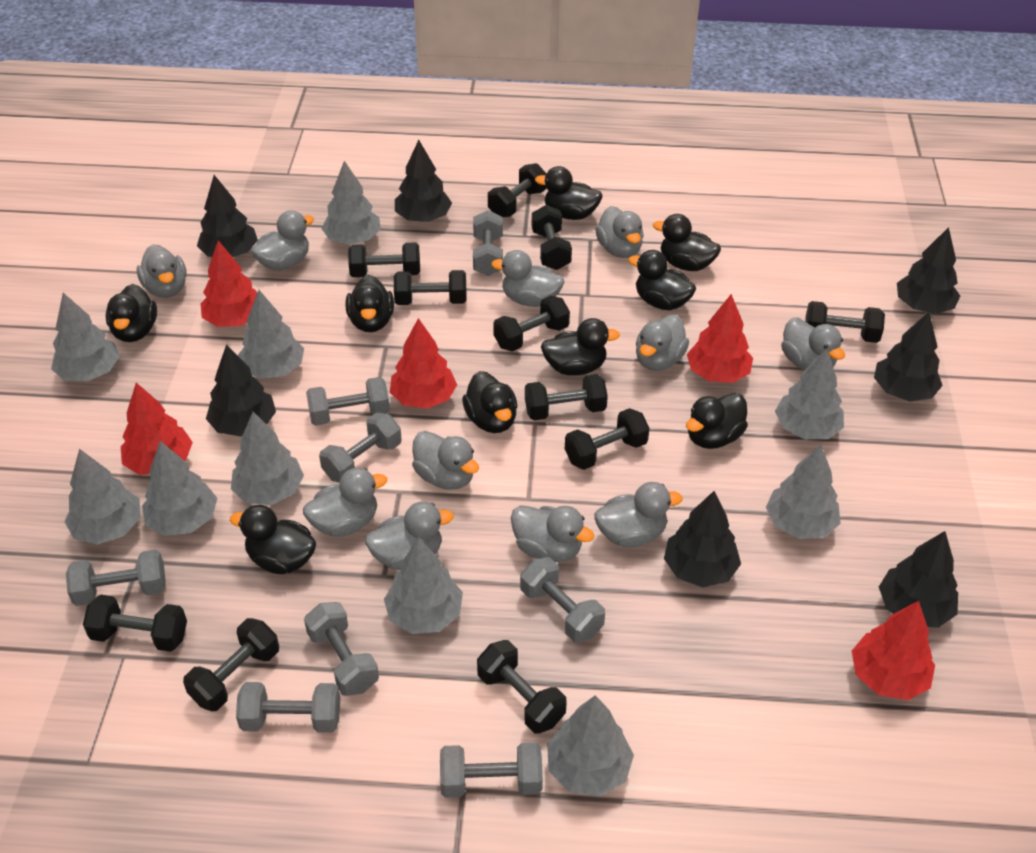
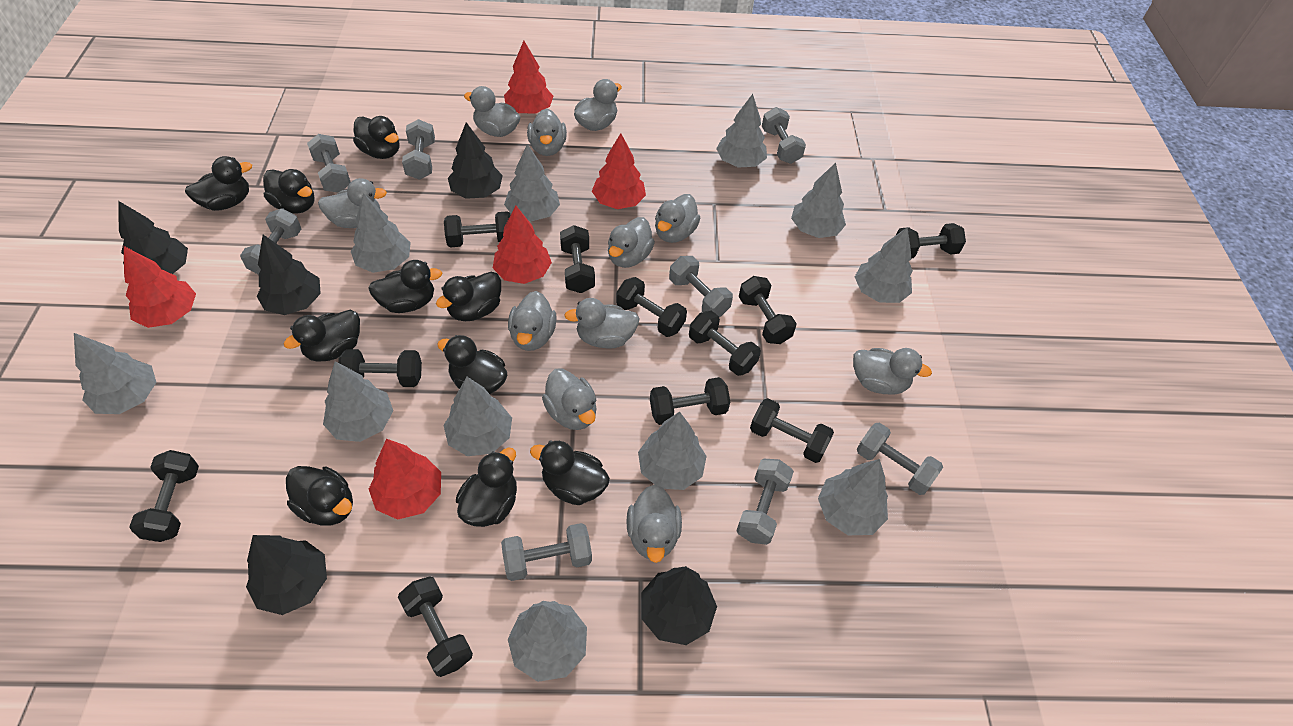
black duck: [106,284,157,342] [230,505,316,574] [345,275,394,332] [462,371,518,433] [535,166,603,220] [541,318,620,376] [628,250,696,310] [653,214,721,271] [686,393,748,449] = 9 -> [185,156,252,211] [263,169,315,214] [284,310,360,362] [286,466,353,526] [353,116,400,159] [368,260,442,313] [436,272,501,321] [437,335,507,394] [456,447,517,527] [530,440,610,505] = 10
black tree: [197,175,258,257] [206,345,276,436] [395,140,452,222] [664,491,741,587] [874,312,943,401] [879,531,958,628] [897,227,960,314] = 7 -> [119,201,188,274] [246,535,327,615] [257,235,321,315] [448,122,503,199] [641,566,717,645] = 5
grey tree: [51,293,120,382] [64,449,141,545] [142,441,217,536] [231,412,304,505] [238,290,304,379] [321,161,381,245] [384,537,463,634] [547,695,634,797] [766,445,841,539] [775,349,844,439] = 10 -> [74,333,156,414] [323,361,393,442] [351,193,411,273] [443,377,512,456] [504,144,560,221] [508,601,587,682] [638,412,707,490] [716,94,767,168] [791,162,846,238] [818,459,888,535] [855,227,913,303] = 11

